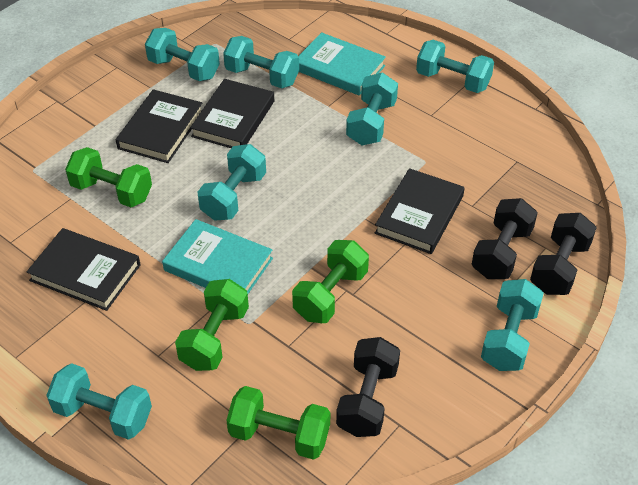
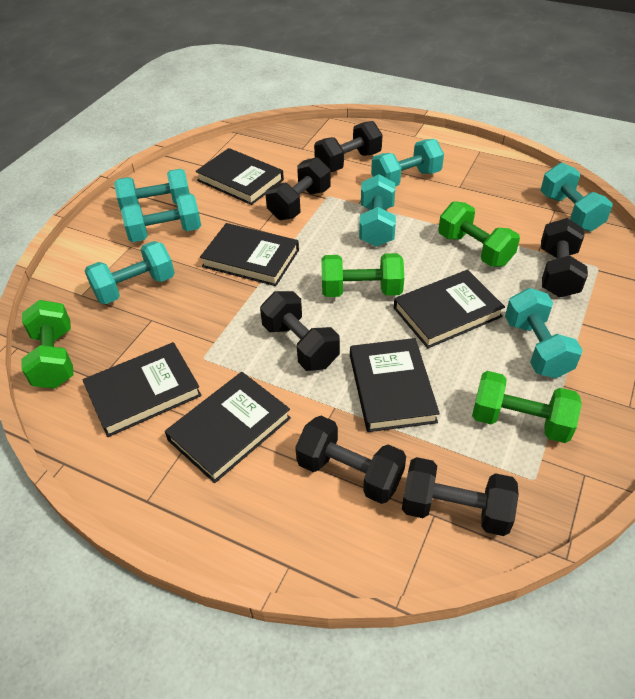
black book: [27,228,140,311] [116,89,202,163] [190,79,274,148] [375,168,464,254] = 4 -> [82,342,202,437] [165,372,291,483] [195,148,284,205] [200,223,299,286] [350,338,440,432] [394,270,505,348] = 6
black dumbbell: [336,337,400,437] [472,198,538,279] [530,213,597,295] = 3 -> [260,291,340,371] [265,157,331,220] [295,416,406,504] [314,121,382,172] [402,457,519,536] [541,218,588,297] = 6
turquoise book: [162,219,273,294] [298,32,386,96] = 2 -> none = 0

